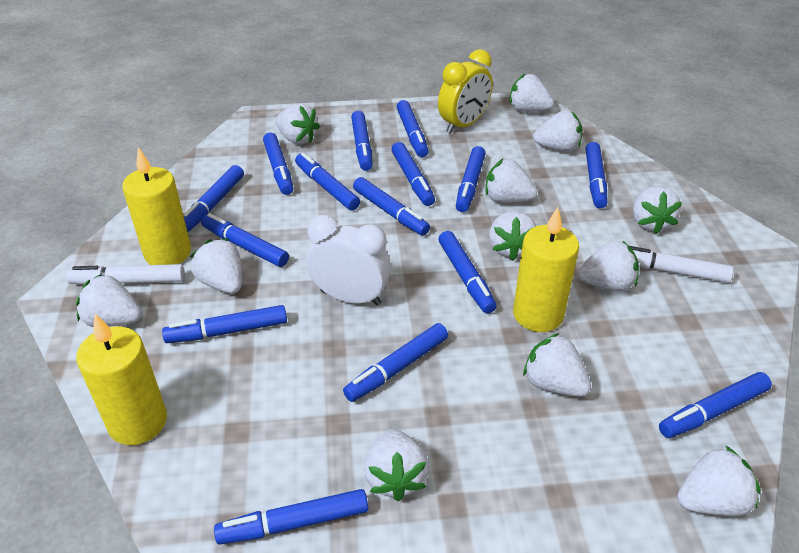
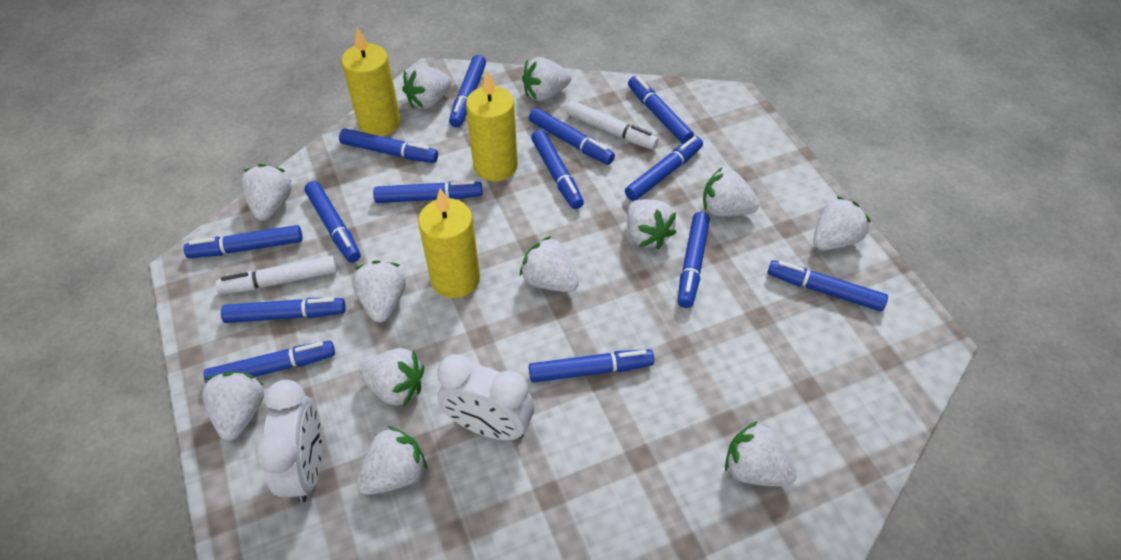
blue marker: [162,305,287,343] [184,165,244,232] [201,213,289,267] [214,489,368,545] [263,132,293,195] [295,153,360,211] [343,323,448,402] [351,111,373,171] [353,177,430,236] [391,142,435,206] [397,100,429,157] [438,231,497,314] [456,146,486,212] [586,142,607,208] [659,372,772,438] = 15 -> [184,225,302,258] [204,341,335,383] [221,297,346,323] [304,181,361,263] [339,128,438,163] [373,180,483,203] [449,55,486,127] [529,108,615,165] [529,349,654,383] [531,130,584,209] [625,136,703,201] [628,76,694,144] [678,212,710,308] [767,260,888,311] = 14
white clock: [306,215,391,305] = 1 -> [256,380,322,503] [438,354,534,440] = 2
yellow clock: [438,49,493,134] = 1 -> none = 0

